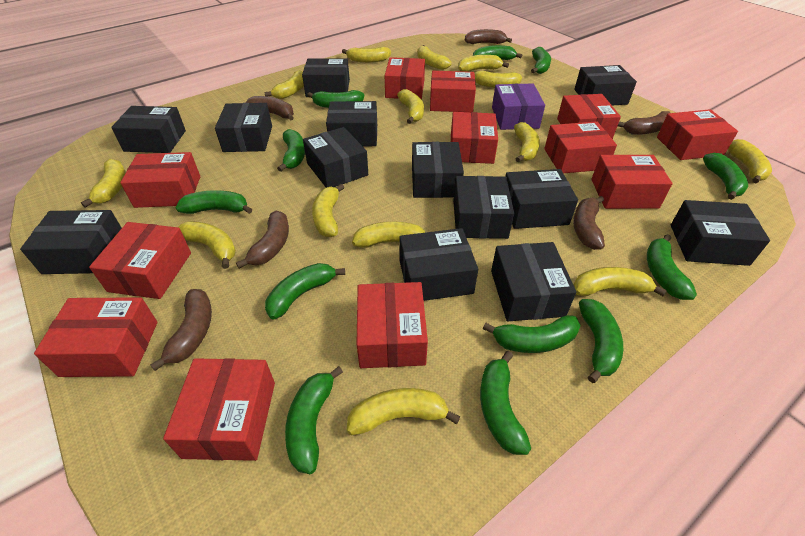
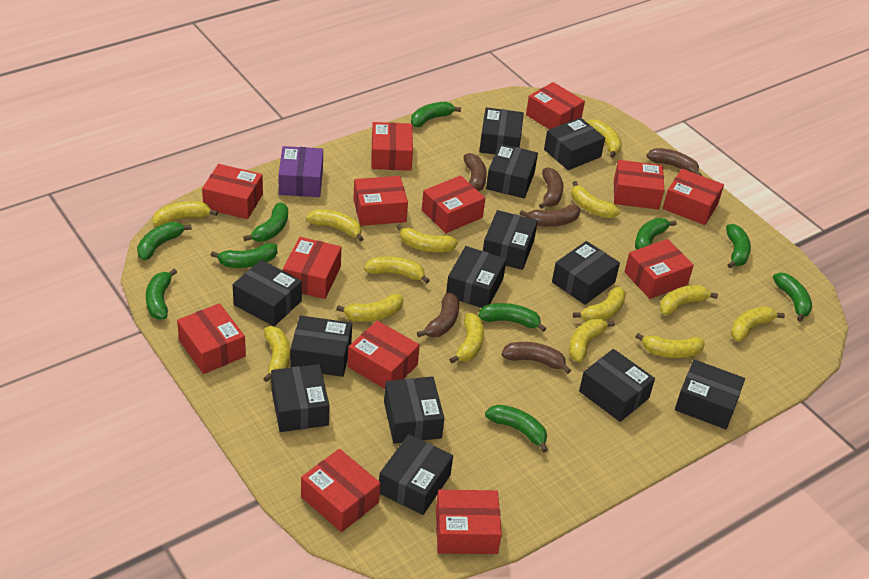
green banana: [176,190,252,214] [265,263,345,320] [277,129,305,172] [285,366,343,474] [307,90,364,108] [473,45,522,60] [480,351,531,455] [483,315,581,353] [531,47,551,74] [579,299,623,383] [647,234,697,300] [703,153,748,200] = 12 -> [137,222,192,260] [146,269,177,320] [211,243,277,268] [243,203,288,242] [411,101,461,127] [478,303,546,332] [485,405,548,453] [635,218,677,250] [726,224,751,268] [773,273,812,322] = 10
red box: [34,297,158,377] [89,222,191,299] [120,152,200,208] [163,358,275,461] [356,282,428,368] [385,57,425,99] [430,71,476,112] [451,112,498,164] [544,121,617,173] [557,94,621,139] [591,155,673,209] [657,109,738,160] = 12 -> [177,303,246,374] [202,164,263,219] [283,237,341,299] [301,449,381,532] [348,320,420,389] [353,176,408,226] [372,122,413,171] [422,175,485,233] [436,490,502,554] [526,82,585,129] [614,160,664,210] [624,239,694,299] [663,169,724,225] = 13

